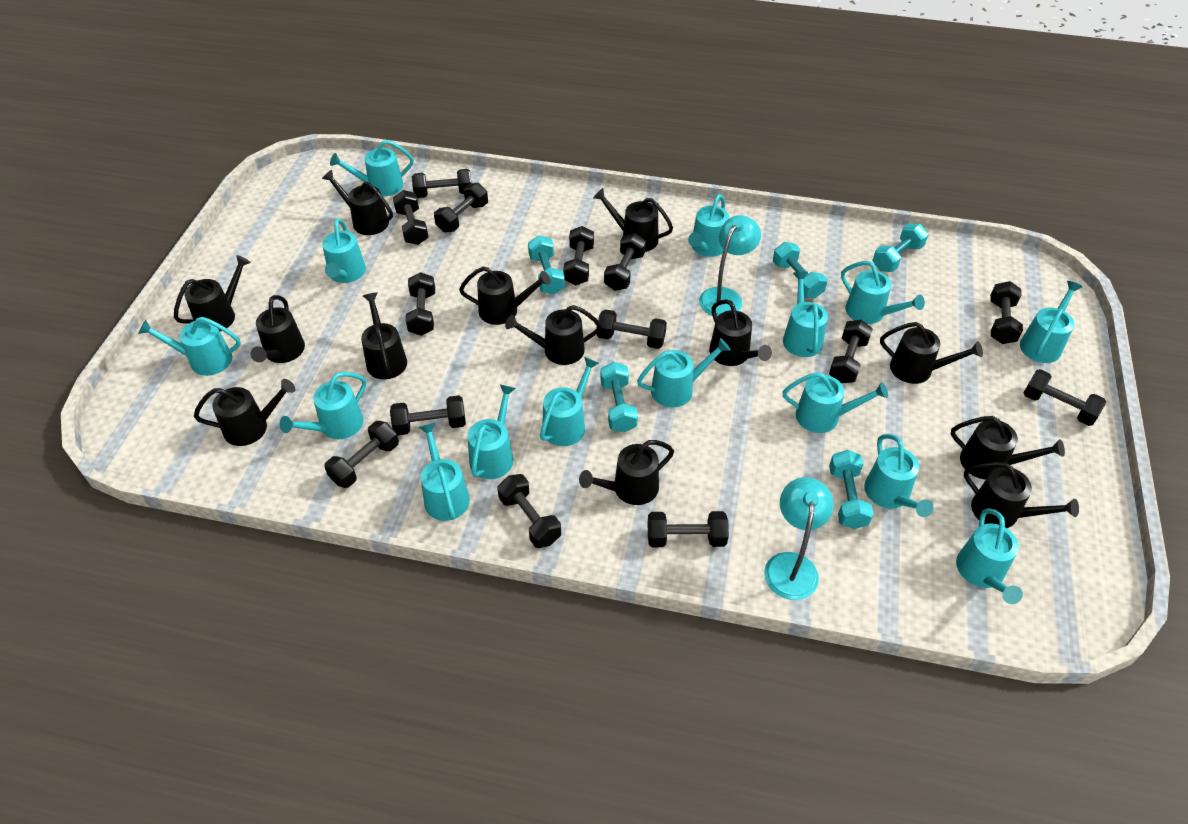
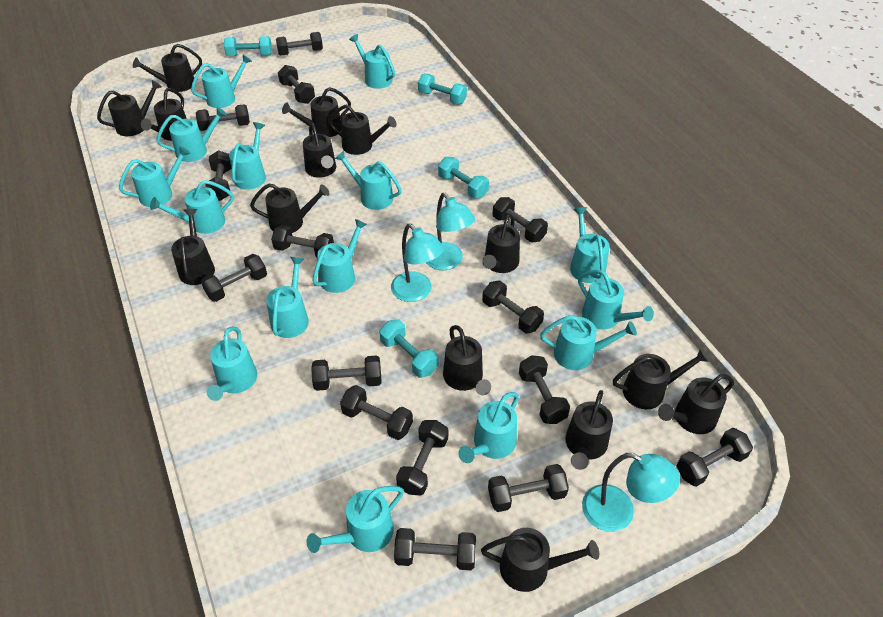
black dumbbell: [324,421,399,488] [390,395,466,436] [393,190,429,245] [406,272,435,336] [412,169,471,198] [434,183,488,232] [497,474,561,548] [563,226,594,285] [597,309,667,349] [604,233,646,291] [648,511,729,547] [829,320,873,383] [990,281,1023,344] [1024,369,1106,426] = 14 -> [196,104,250,131] [201,254,267,302] [205,150,231,201] [271,225,334,257] [276,32,323,56] [278,65,315,104] [311,355,381,391] [340,385,413,440] [394,528,476,570] [396,420,448,496] [482,280,544,334] [488,464,569,512] [493,197,548,243] [519,355,570,424] [677,428,753,487] = 15
black watering can: [174,255,251,331] [194,379,295,446] [251,295,305,363] [322,170,393,235] [361,293,407,379] [459,267,551,325] [505,305,601,365] [579,440,674,505] [593,188,673,252] [709,299,772,366] [880,322,983,384] [950,416,1065,480] [964,462,1079,528] = 13 -> [97,80,162,136] [133,44,202,92] [141,88,187,141] [171,209,215,285] [250,184,330,233] [282,87,351,137] [303,123,336,178] [329,105,397,155] [443,325,491,395] [481,528,599,592] [482,214,520,273] [565,390,613,470] [613,348,709,409] [658,374,734,434] = 14
turquoise dumbbell: [528,235,565,295] [600,362,638,433] [773,242,827,299] [829,450,874,529] [873,224,928,272] = 5 -> [224,36,272,56] [379,319,439,378] [418,74,467,104] [438,157,489,198] = 4
turquoise lamp: [699,215,761,317] [764,477,834,600] = 2 -> [391,224,444,302] [426,193,475,270] [582,453,680,532] = 3

